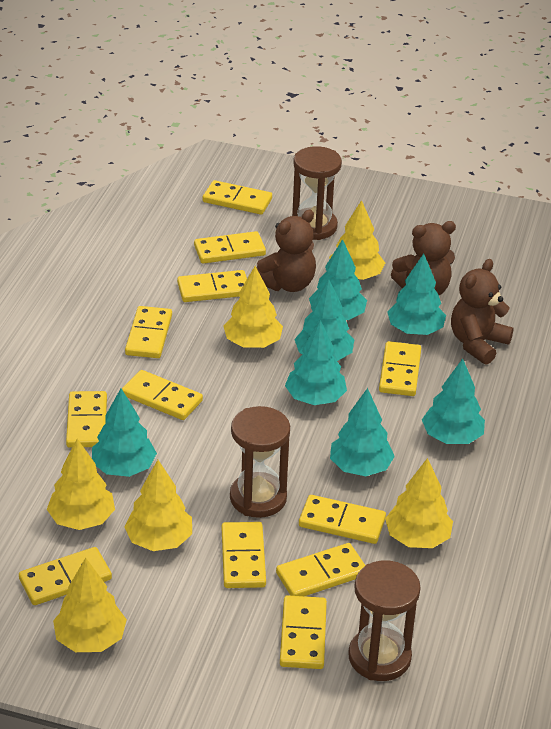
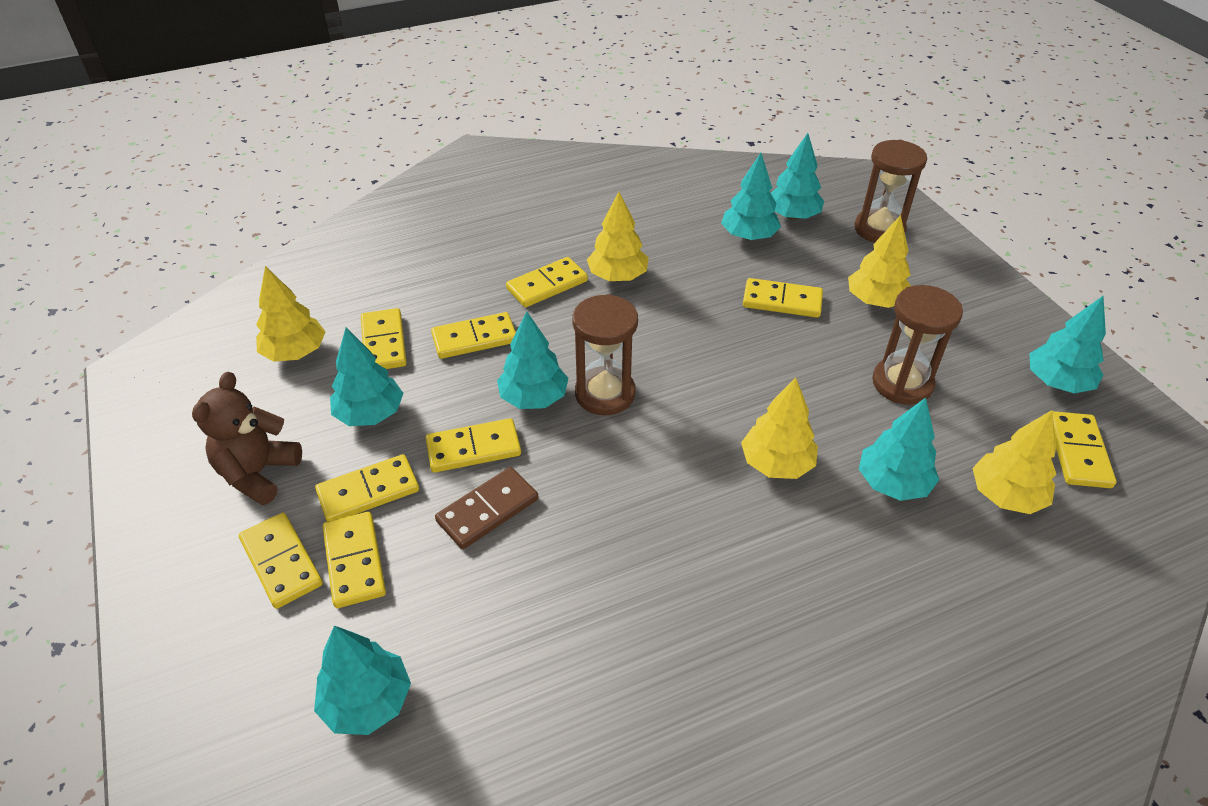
brown domino: none = 0 -> [435,467,538,549] = 1
brown teddy bear: [256,210,316,292] [391,221,456,295] [451,259,514,365] = 3 -> [192,372,302,505] = 1
yellow domino: [19,547,112,605] [66,391,107,448] [122,370,203,420] [125,306,172,358] [177,270,247,302] [194,231,266,264] [203,180,272,215] [222,522,266,588] [276,543,365,596] [280,595,327,669] [299,495,386,544] [379,341,421,396] = 12 -> [239,513,323,609] [315,454,419,522] [323,512,386,608] [361,308,407,369] [425,418,521,473] [431,312,516,359] [506,257,588,307] [743,278,823,318] [1053,411,1117,488] = 9
yellow tree: [47,439,115,530] [53,558,127,652] [124,460,192,551] [223,266,283,348] [329,200,385,280] [385,458,453,548] = 6 -> [256,266,326,362] [587,192,649,281] [741,378,818,479] [848,215,911,308] [973,410,1056,514] = 5

